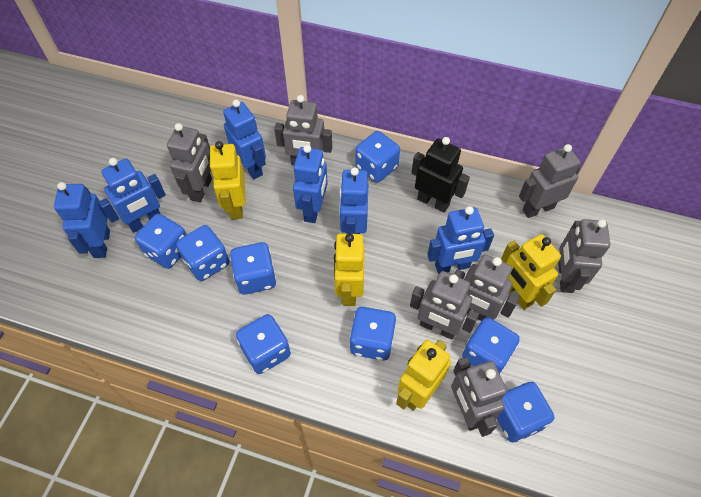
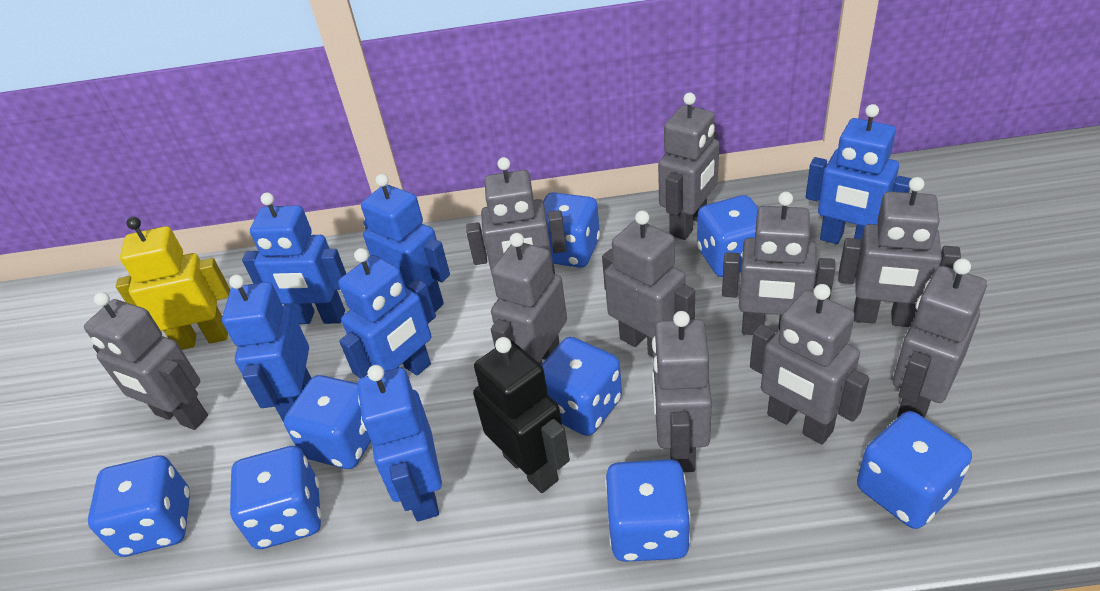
grey robot: [167,123,212,203] [274,95,332,166] [410,271,479,340] [451,357,507,437] [454,254,519,321] [519,144,581,218] [558,219,610,293] = 7 -> [84,292,208,430] [466,157,567,271] [491,233,567,365] [602,211,695,357] [652,311,712,472] [658,93,719,240] [722,192,835,335] [750,284,870,445] [838,177,961,327] [893,259,987,417] = 10
yellow robot: [209,141,245,219] [334,234,364,306] [396,340,451,411] [501,234,561,310] = 4 -> [116,217,230,350] = 1

